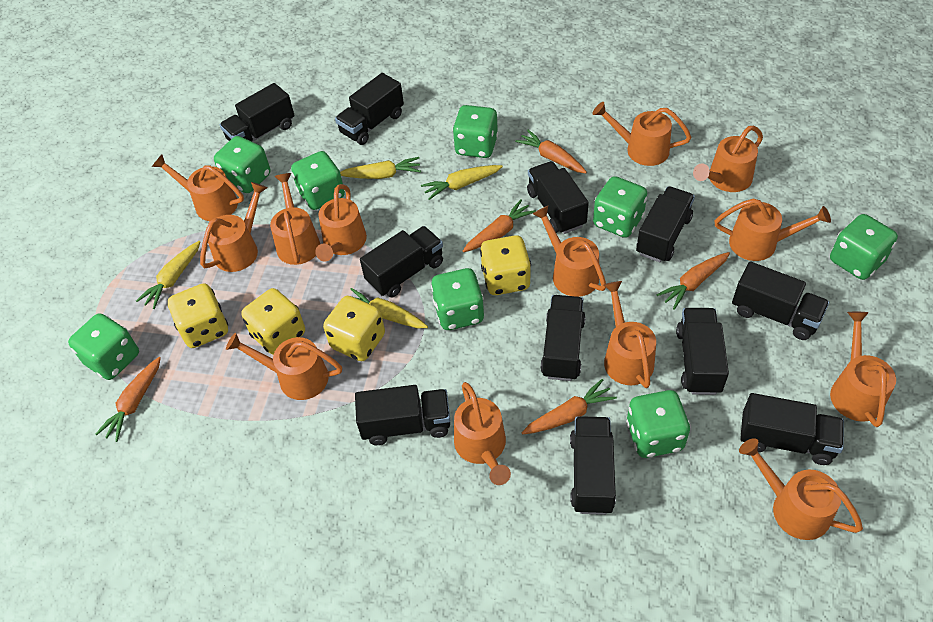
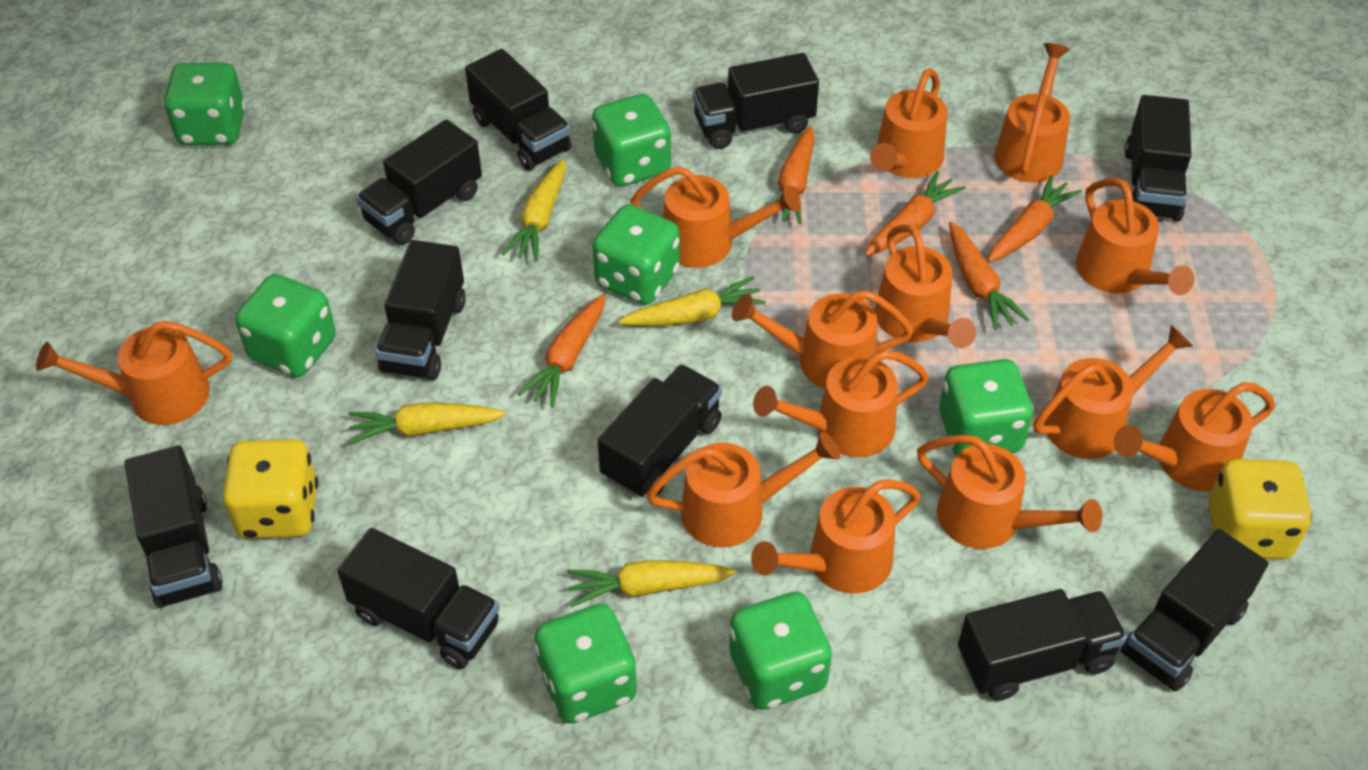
black truck: [220,83,295,142] [335,73,404,145] [355,385,450,445] [360,226,443,298] [527,161,589,234] [540,295,586,381] [570,416,616,515] [636,186,695,262] [676,308,729,395] [732,261,829,340] [740,393,844,465] = 11 -> [125,445,223,608] [337,528,499,669] [356,120,482,245] [375,240,466,380] [465,49,572,171] [597,364,722,498] [693,53,819,149] [958,589,1127,701] [1121,529,1268,692] [1125,95,1191,222] = 10
green dice: [68,313,139,380] [214,136,270,193] [291,151,345,210] [431,268,484,330] [452,105,498,158] [593,176,647,238] [626,390,690,458] [830,214,898,280] = 8 -> [164,63,246,146] [235,274,336,377] [534,604,637,724] [592,94,671,187] [592,204,680,305] [729,592,832,710] [939,359,1034,456] = 7
yellow dice: [168,283,228,348] [242,288,305,355] [323,296,385,361] [480,235,531,295] = 4 -> [223,439,318,539] [1209,459,1312,560] = 2

